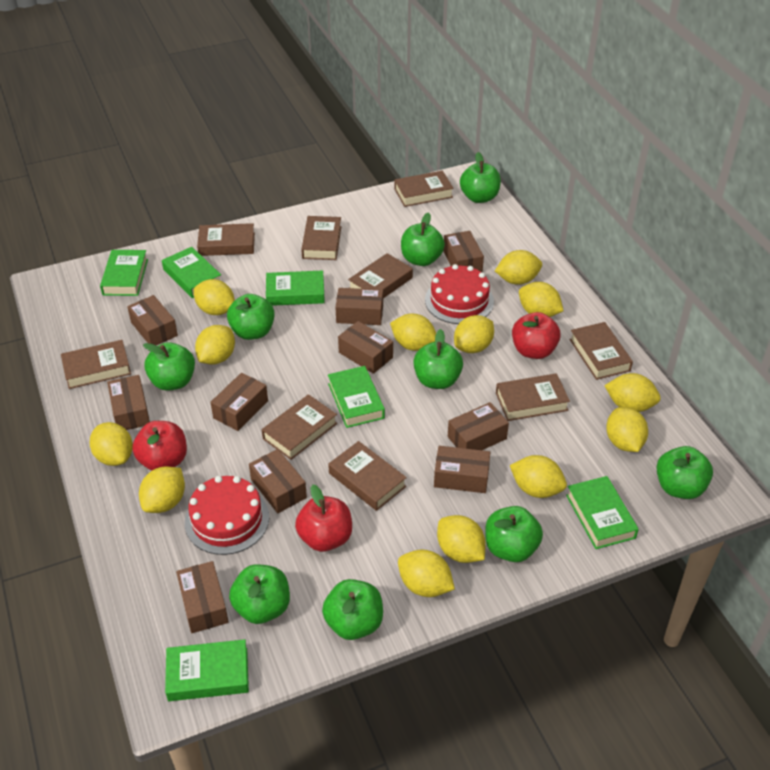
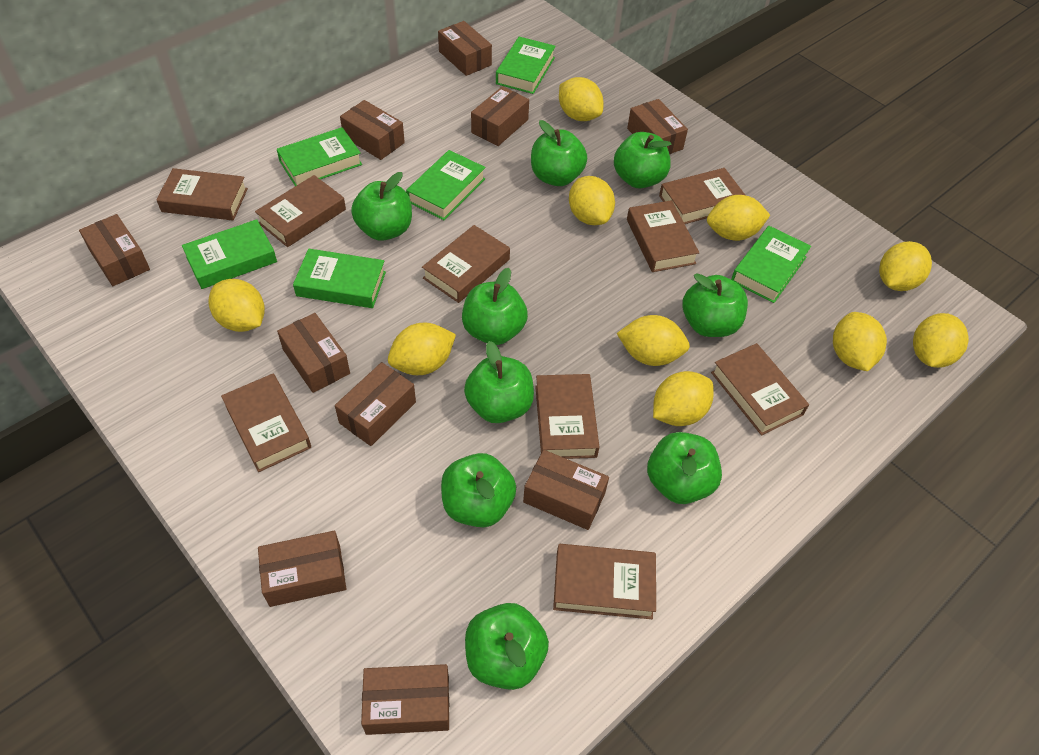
red apple: [132,421,187,471] [295,484,352,552] [512,312,561,359] = 3 -> none = 0
red cake: [185,476,269,555] [425,264,494,324] = 2 -> none = 0
yellow lemon: [89,422,133,466] [139,467,185,513] [194,279,235,315] [195,325,235,365] [390,314,436,351] [398,550,455,597] [437,515,486,563] [454,315,494,353] [495,250,542,285] [510,455,567,498] [519,282,564,317] [604,373,661,412] [606,407,648,452] = 13 -> [209,279,265,332] [388,323,456,375] [559,77,604,121] [569,176,615,225] [617,315,690,366] [653,371,714,426] [707,195,770,241] [833,312,887,371] [879,241,932,291] [913,313,969,368] = 10

